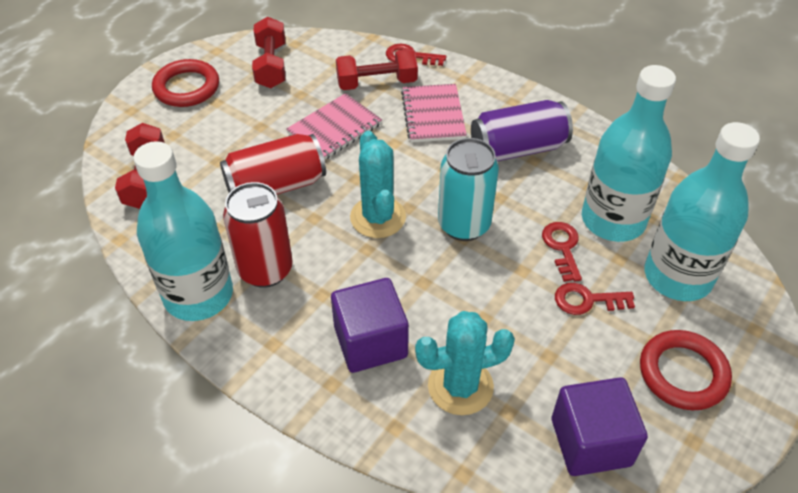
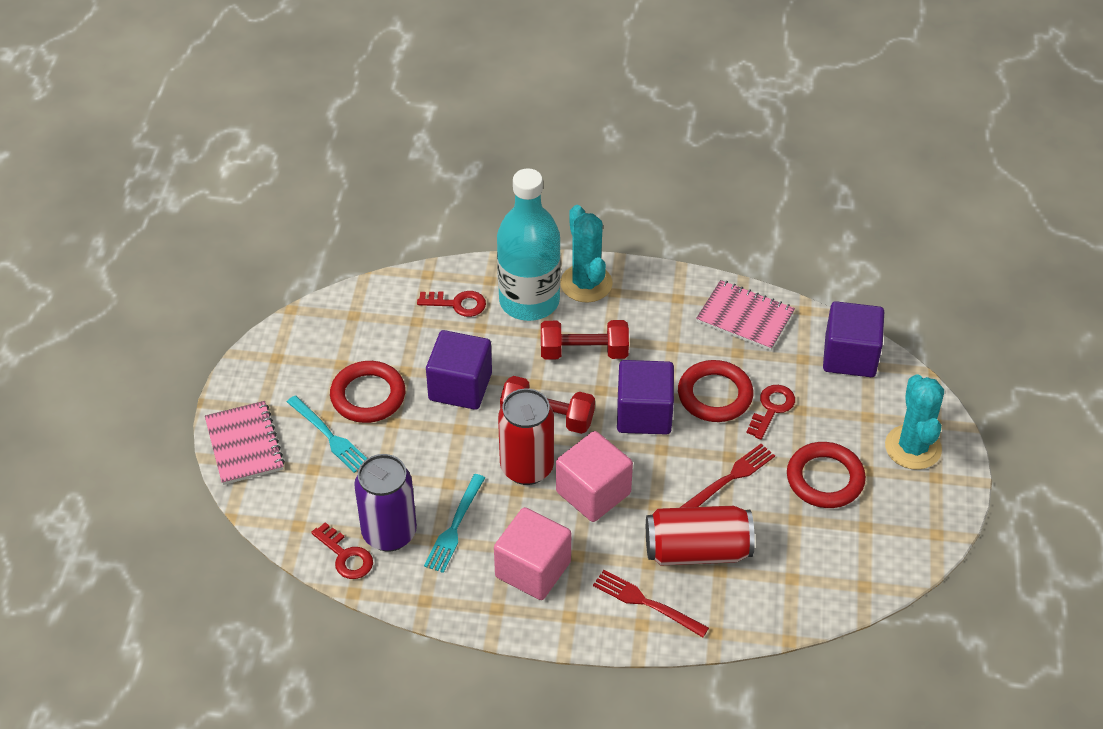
pink cube: none = 0 -> [494,507,571,600] [556,431,633,522] = 2
purple cube: [331,278,409,373] [552,377,648,476] = 2 -> [426,330,492,410] [617,360,674,435] [823,301,884,377] = 3
red dumbbell: [115,123,165,209] [252,17,285,88] [336,49,418,90] = 3 -> [500,376,595,434] [541,320,629,359] = 2
red fork: none = 0 -> [593,570,709,637] [680,444,775,508] = 2
red ring: [152,59,219,107] [640,330,732,410] = 2 -> [330,361,406,423] [678,360,753,422] [787,442,866,508] = 3
turquoise bottle: [133,141,233,321] [582,65,676,242] [645,122,760,301] = 3 -> [497,168,561,321] = 1
turquoise can: [438,138,499,241] = 1 -> none = 0
turquoise fork: none = 0 -> [287,395,367,473] [424,474,485,573] = 2

